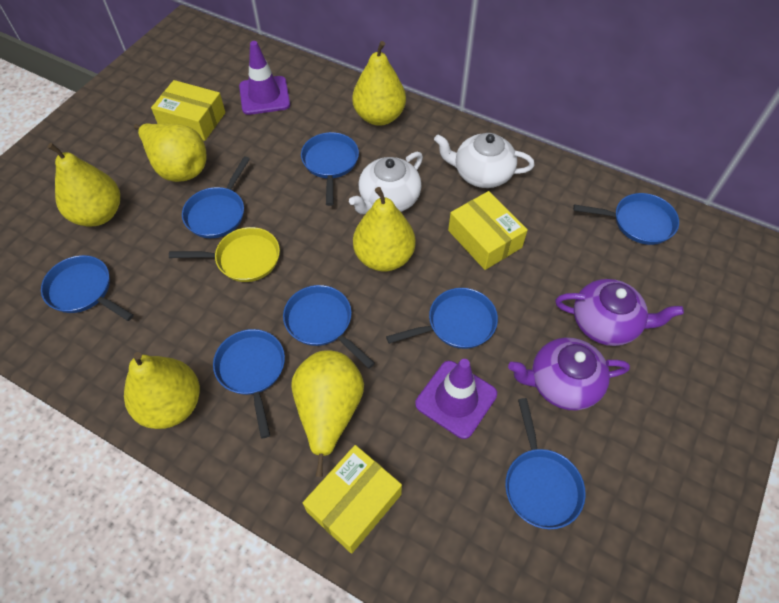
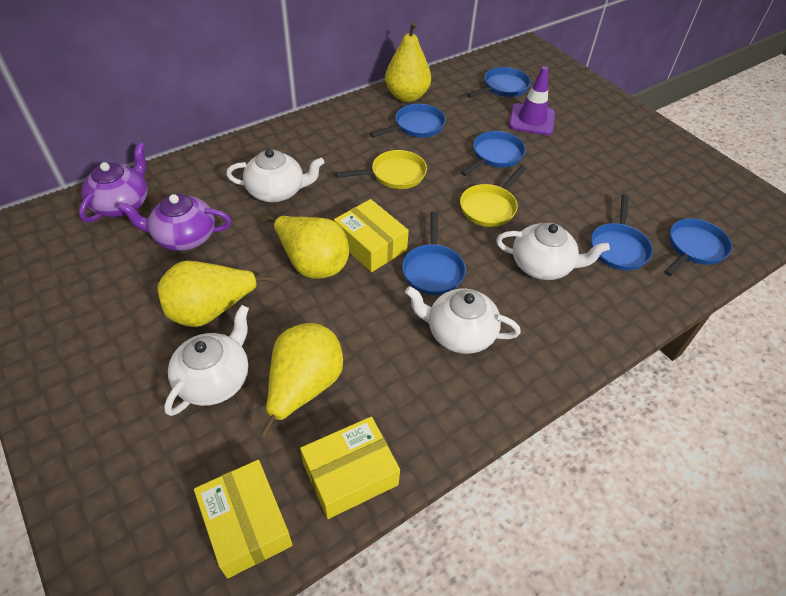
blue pan: [41,255,134,321] [182,156,250,238] [213,329,285,439] [283,285,375,369] [301,132,359,206] [386,288,498,349] [505,398,586,529] [573,193,679,245] = 8 -> [370,104,446,138] [402,212,466,295] [461,131,526,176] [467,67,531,98] [591,194,653,270] [664,218,732,276] = 6
purple traffic cone: [239,41,290,115] [415,359,497,439] = 2 -> [509,66,555,135] = 1
white teapot: [349,152,423,214] [434,133,535,188] = 2 -> [164,305,249,416] [226,149,324,202] [405,286,521,354] [496,223,610,280] = 4
yellow pan: [169,227,280,282] = 1 -> [336,150,427,189] [460,165,527,227] = 2
yellow pear: [48,143,120,226] [124,352,200,429] [134,123,206,182] [291,350,364,477] [352,41,406,126] [353,187,415,271] = 6 -> [157,261,274,327] [260,323,343,438] [267,216,349,279] [385,22,431,102] = 4

